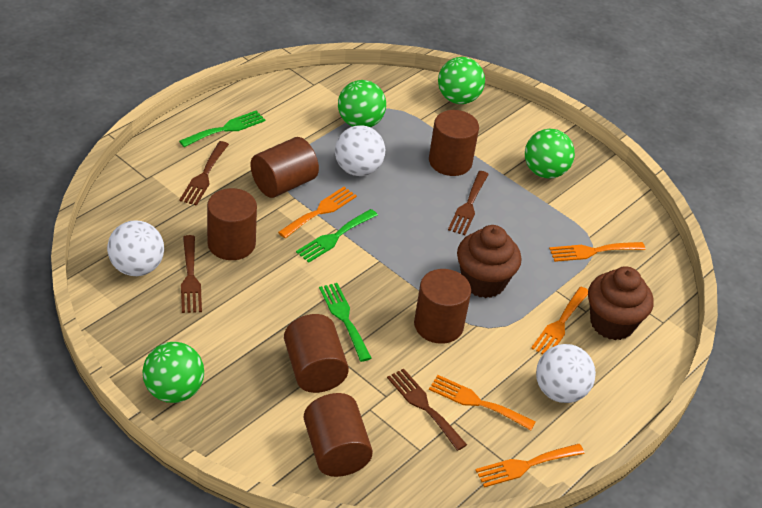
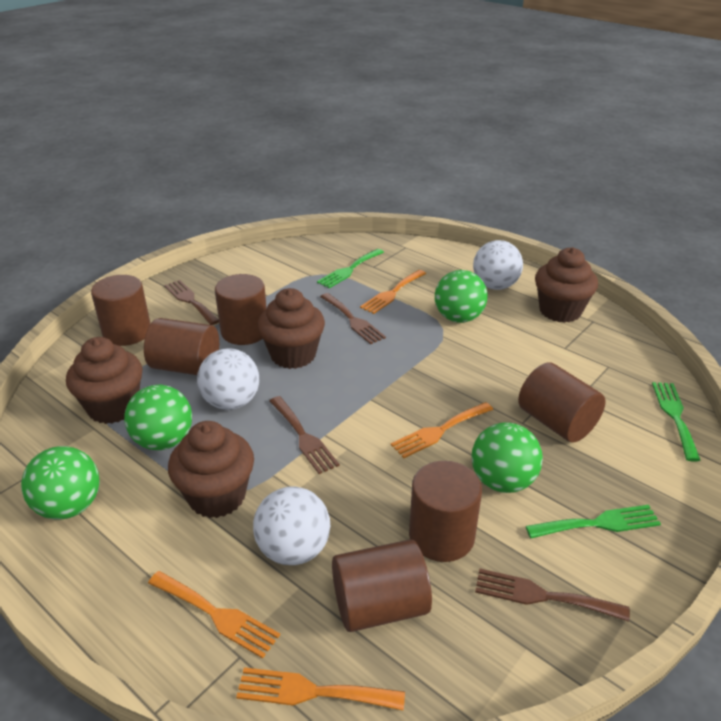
brown cupcake: [457,225,521,298] [588,266,654,340] = 2 -> [66,337,143,424] [168,421,254,518] [257,288,325,369] [535,247,598,323] = 4
orange fork: [278,187,357,238] [429,375,536,430] [475,444,585,488] [531,287,588,354] [549,242,645,262] = 5 -> [148,571,280,658] [236,667,405,711] [360,270,426,314] [391,402,493,458] = 4

